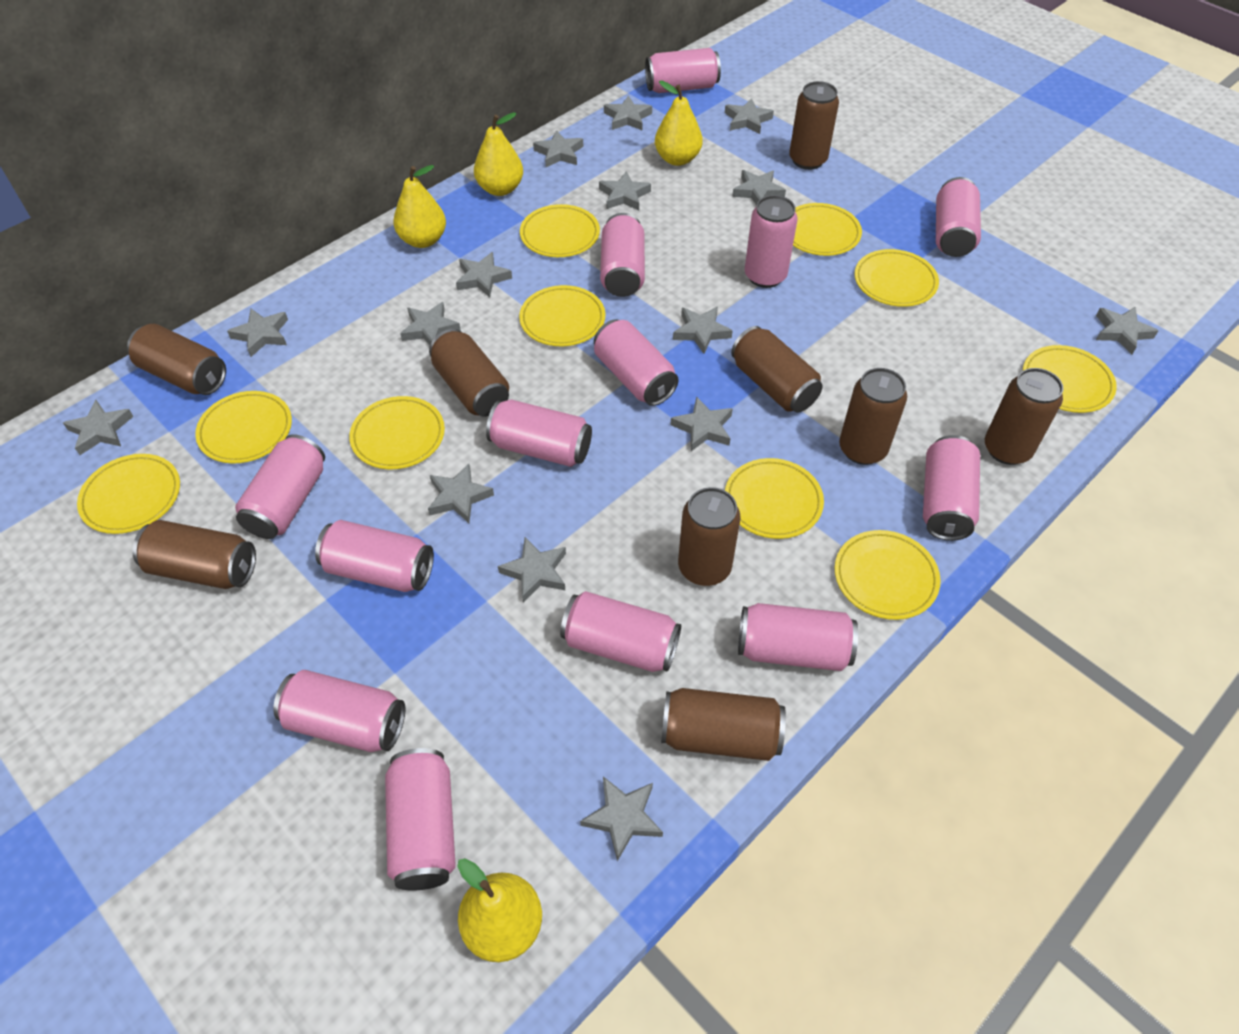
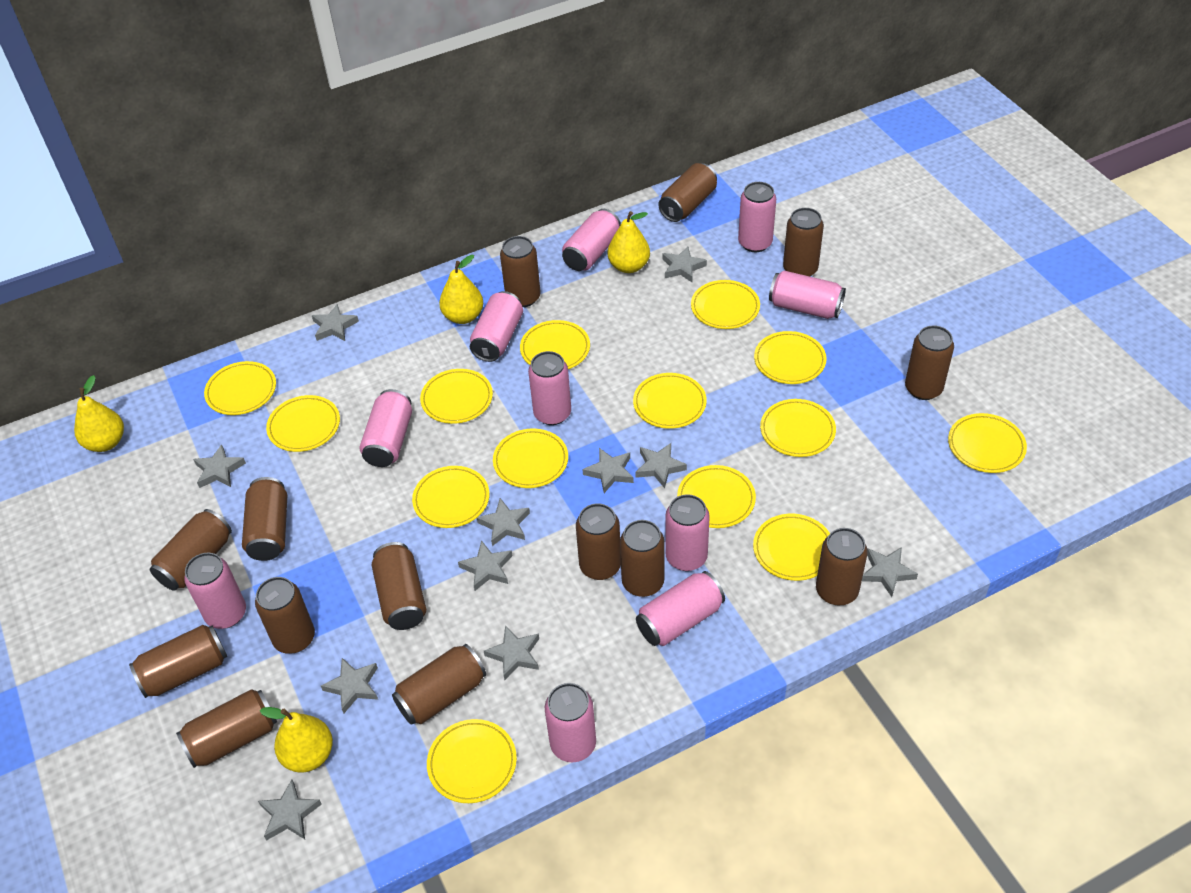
brown can: [127,324,226,395] [133,520,256,589] [429,329,509,417] [661,688,786,761] [678,487,740,586] [731,326,823,412] [789,81,839,170] [839,368,907,465] [985,368,1063,465] = 9 -> [129,625,227,698] [150,509,232,591] [176,689,277,768] [242,477,287,561] [255,577,315,654] [372,542,426,630] [392,644,486,725] [500,236,541,307] [576,503,621,580] [620,520,664,597] [658,163,717,222] [783,208,824,277] [816,528,868,606] [905,325,954,400] = 14
grey star: [63,400,134,455] [227,309,288,357] [400,302,461,345] [428,464,494,523] [456,252,512,298] [498,537,566,603] [533,130,583,167] [580,776,663,861] [599,171,651,210] [604,95,652,130] [670,396,733,451] [673,307,733,354] [725,98,774,134] [732,170,786,205] [1096,307,1158,354] = 15 -> [193,444,246,488] [258,780,322,841] [312,304,359,341] [321,658,378,714] [458,540,512,591] [477,498,530,546] [484,625,539,681] [583,448,634,493] [635,443,687,488] [662,246,707,282] [862,547,918,597] = 11
pink can: [235,434,325,539] [273,670,405,752] [315,520,434,592] [385,748,456,891] [486,399,592,467] [560,591,681,672] [594,319,679,406] [600,213,645,297] [645,48,721,93] [738,603,858,671] [745,195,797,288] [923,435,980,541] [936,177,981,257] = 13 -> [184,553,246,629] [359,389,412,467] [470,291,523,362] [528,351,571,425] [545,683,596,762] [562,209,621,271] [636,571,725,646] [665,494,710,571] [738,182,776,252] [769,271,846,319] = 10
yellow plate: [77,454,180,534] [195,391,292,464] [349,396,445,469] [519,285,605,346] [520,204,600,257] [725,458,824,539] [793,203,862,256] [834,530,941,620] [854,249,939,307] [1023,345,1117,413] = 10 -> [204,361,276,415] [266,395,340,452] [412,466,490,528] [420,369,493,424] [427,719,517,803] [493,428,568,488] [520,320,590,369] [633,373,707,429] [677,465,756,528] [691,280,760,329] [753,514,830,581] [754,331,827,384] [760,399,836,457] [948,413,1027,473] = 14

